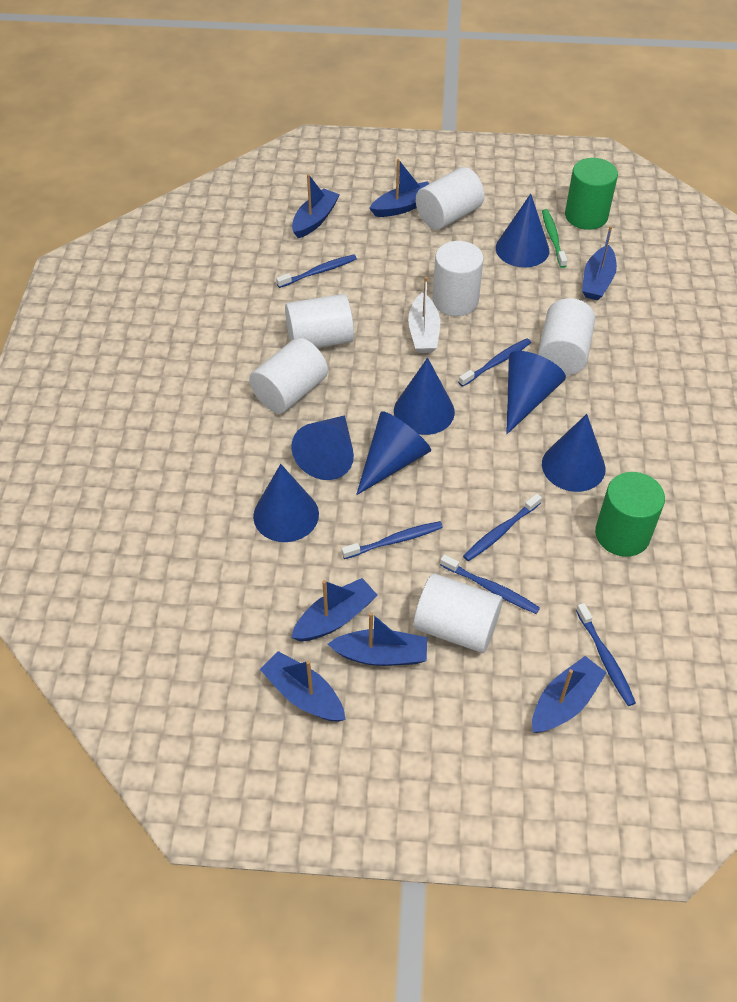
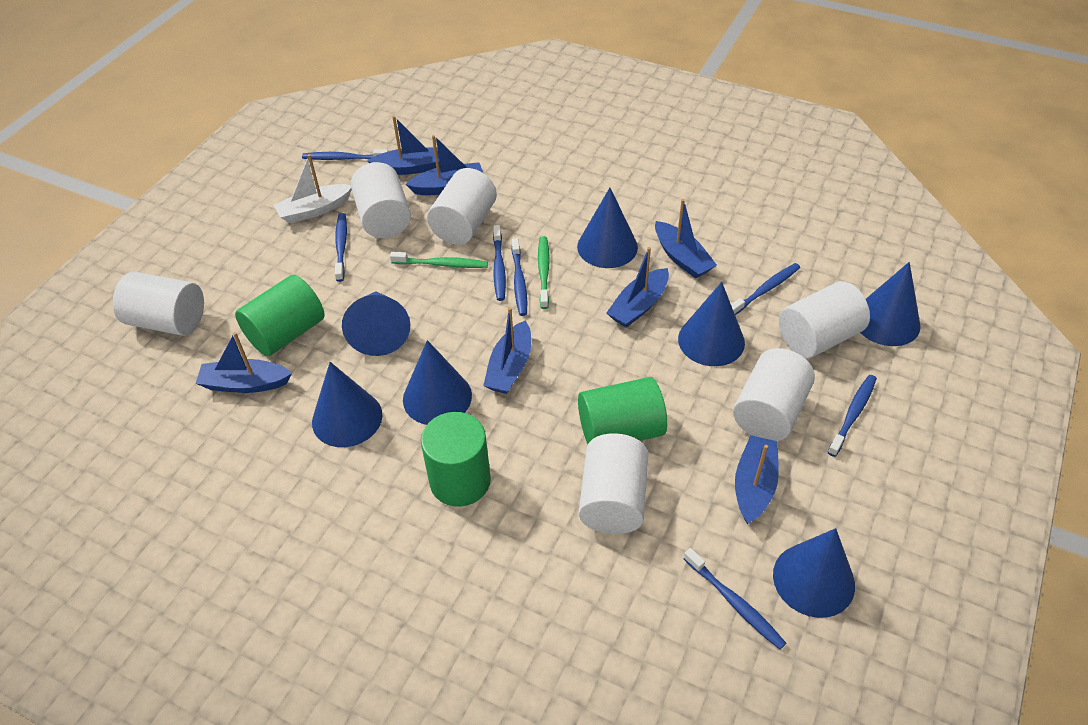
blue toothbrush: [276,255,357,288] [341,521,443,559] [440,554,540,614] [458,338,531,387] [463,494,542,561] [576,603,636,706] = 6 -> [302,149,388,160] [335,213,347,282] [493,225,506,301] [512,238,527,316] [683,548,786,650] [731,263,800,315] [828,375,877,457] = 7
green cylinder: [565,158,618,230] [595,472,665,557] = 2 -> [235,275,325,356] [421,412,491,507] [578,377,667,444] = 3
green toothbrush: [542,209,567,268] = 1 -> [390,252,488,268] [538,236,550,309] = 2

